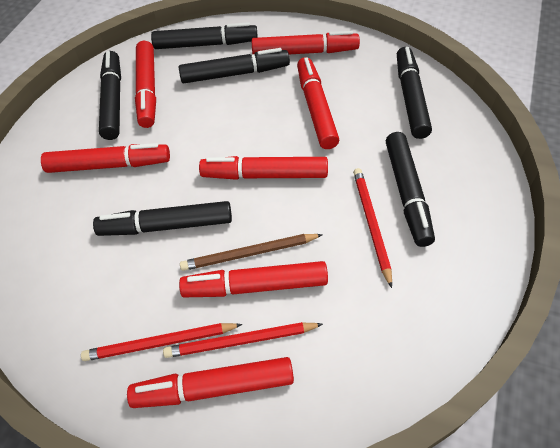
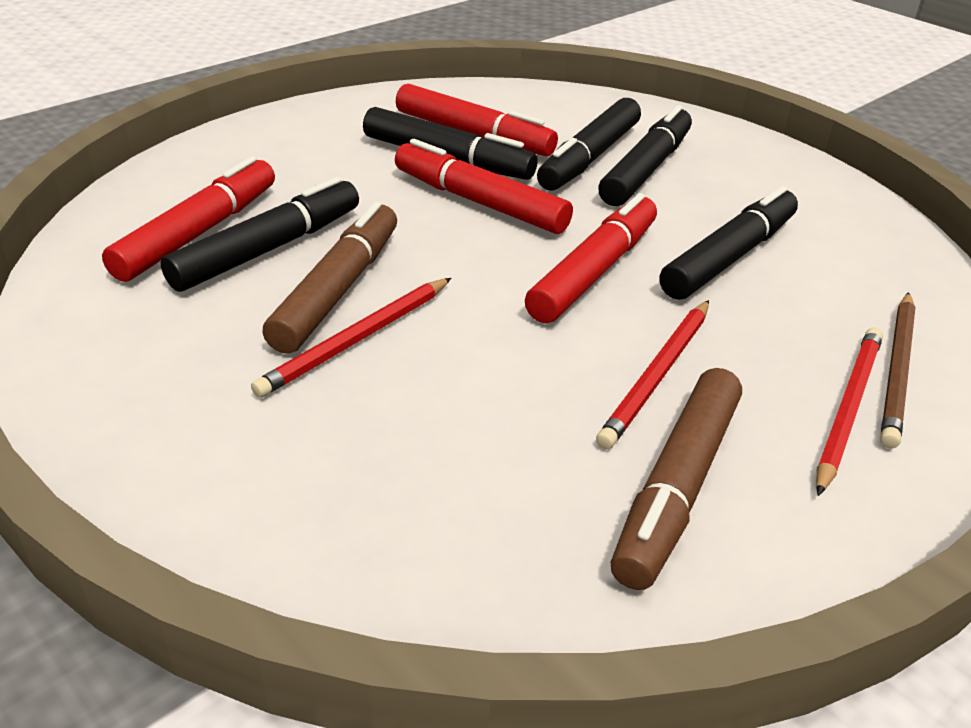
black marker: [93,201,232,236] [99,51,121,140] [151,22,258,49] [179,48,290,83] [386,132,435,247] [397,47,432,139] = 6 -> [161,177,359,292] [363,107,538,180] [537,98,641,190] [598,105,692,206] [659,186,798,300] = 5
brown marker: none = 0 -> [262,202,397,354] [611,368,742,590] = 2
red marker: [41,143,170,173] [127,357,294,408] [135,41,156,128] [179,261,328,297] [199,156,328,180] [252,31,360,54] [297,57,339,149] = 7 -> [102,156,275,282] [395,139,573,234] [396,84,558,156] [525,193,657,323] = 4

